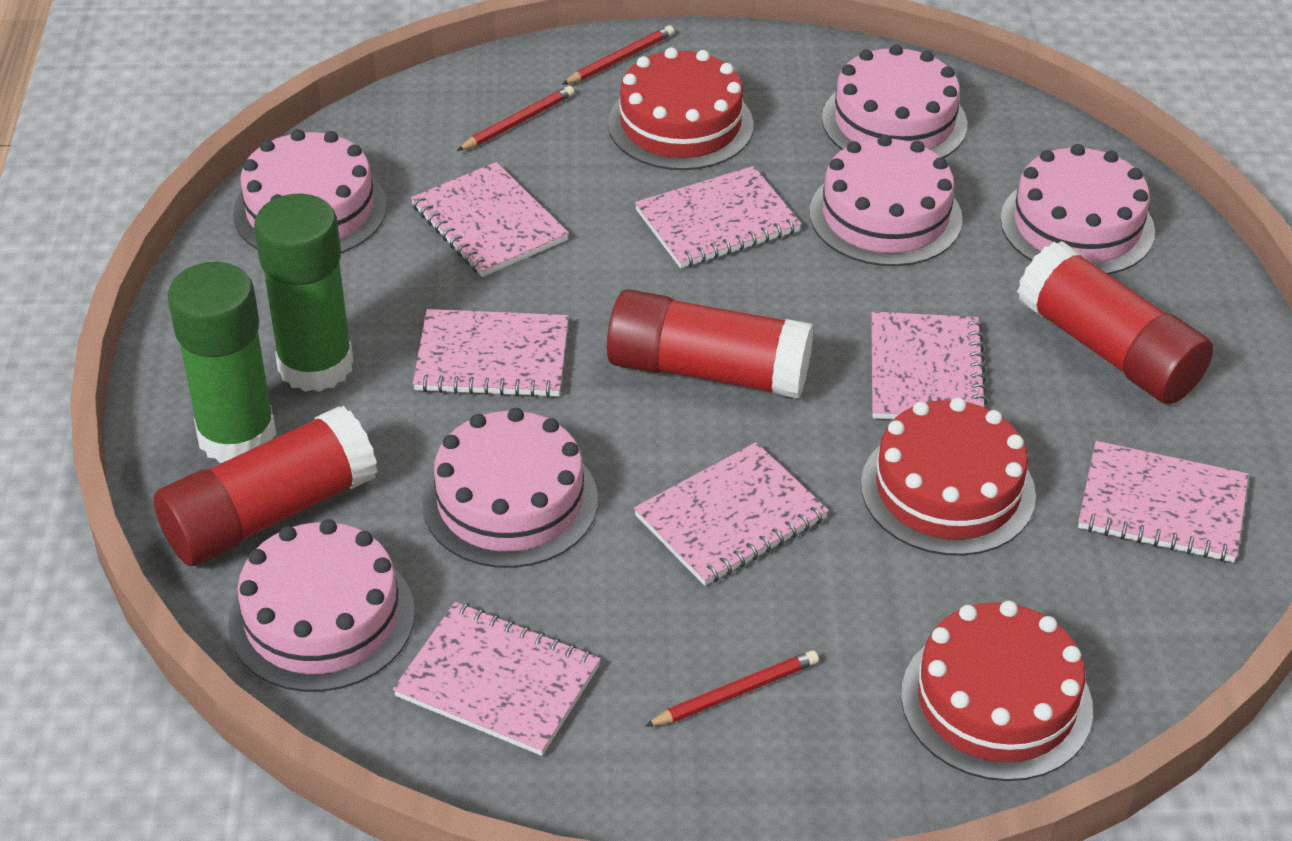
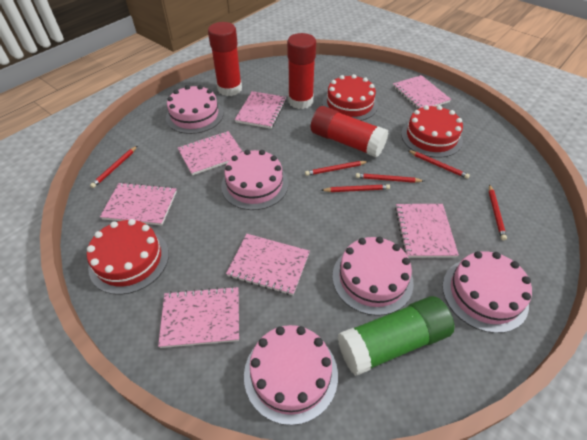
green glue stick: [168,262,277,463] [254,194,353,392] = 2 -> [338,296,455,376] = 1
pink cake: [228,519,415,692] [233,129,387,253] [422,408,598,568] [810,135,963,266] [822,44,967,158] [1000,144,1155,275] = 6 -> [166,85,223,134] [221,150,288,210] [244,325,338,425] [332,237,414,316] [442,251,532,333] = 5
red pencil: [457,86,574,151] [562,25,674,85] [645,650,819,727] = 3 -> [90,146,137,188] [305,161,369,176] [321,184,390,192] [356,173,424,183] [407,150,470,179] [489,184,507,240] = 6

